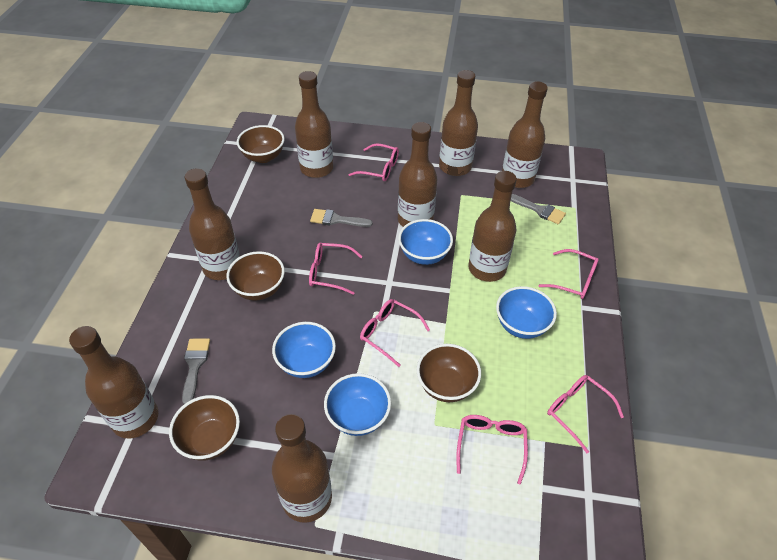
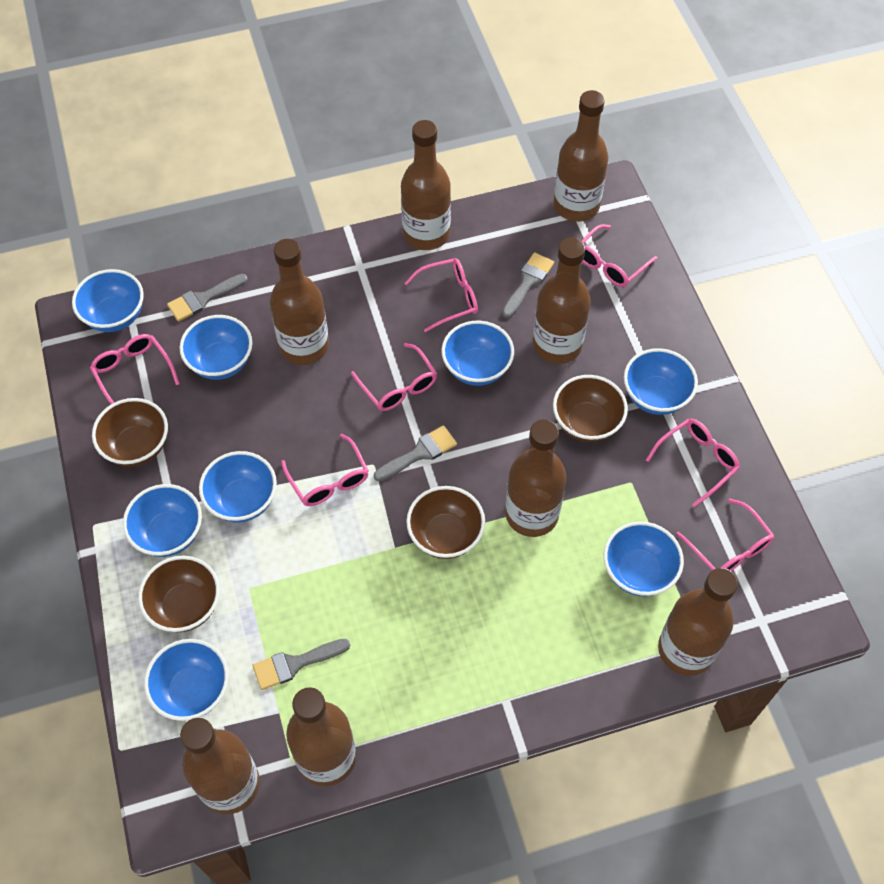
blue bowl: [272,322,336,378] [324,373,391,436] [398,219,453,265] [496,286,557,339] = 4 -> [72,269,144,332] [123,484,202,557] [144,639,229,721] [179,315,253,380] [199,451,277,523] [441,321,514,386] [604,521,684,597] [624,348,698,415] = 8
grey brush: [182,339,210,404] [310,209,373,227] [511,194,566,224] = 3 -> [167,274,248,321] [253,639,350,690] [374,425,457,482] [502,252,554,318] = 4
pink glasses: [309,243,363,295] [348,143,399,181] [360,299,430,367] [456,415,528,484] [538,249,599,299] [547,375,624,453] = 6 -> [90,334,180,404] [281,434,369,506] [351,343,437,411] [405,258,478,332] [582,224,657,287] [646,419,740,507] [676,498,774,571] = 7

